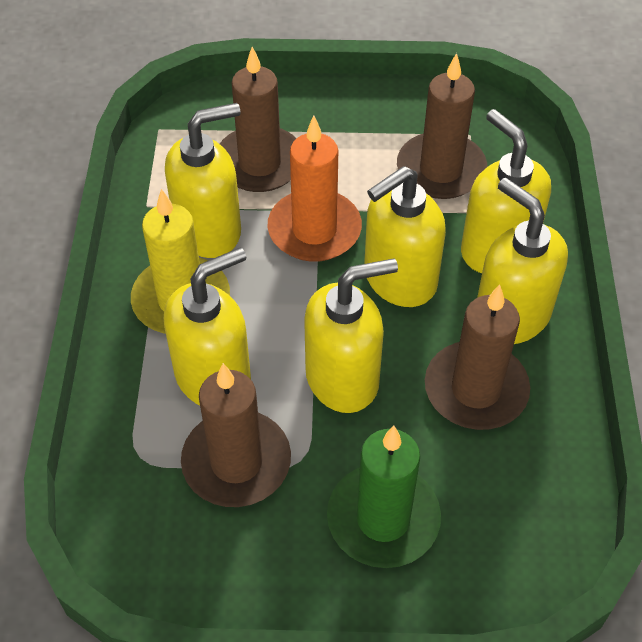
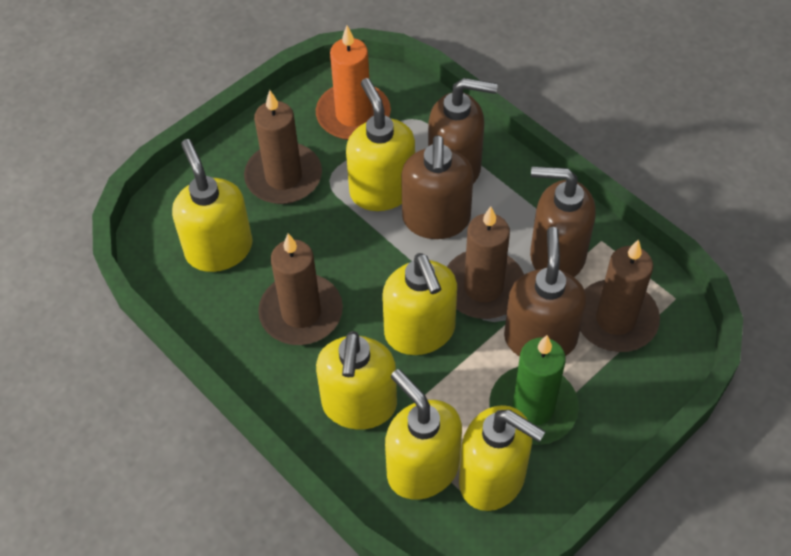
brown soap dispenser: none = 0 -> [401,135,474,239] [428,78,498,184] [504,227,587,357] [530,167,596,277] = 4
yellow candle: [131,189,230,334] = 1 -> none = 0

